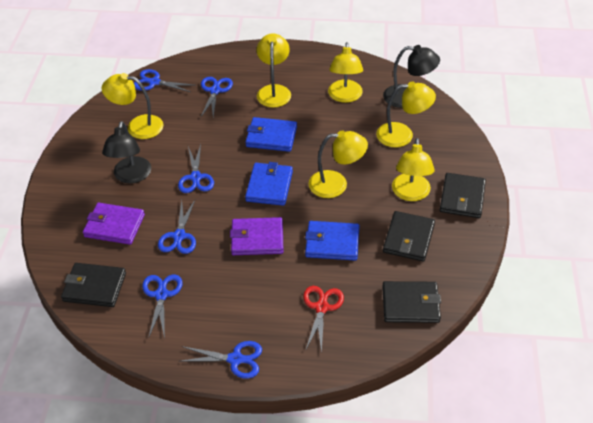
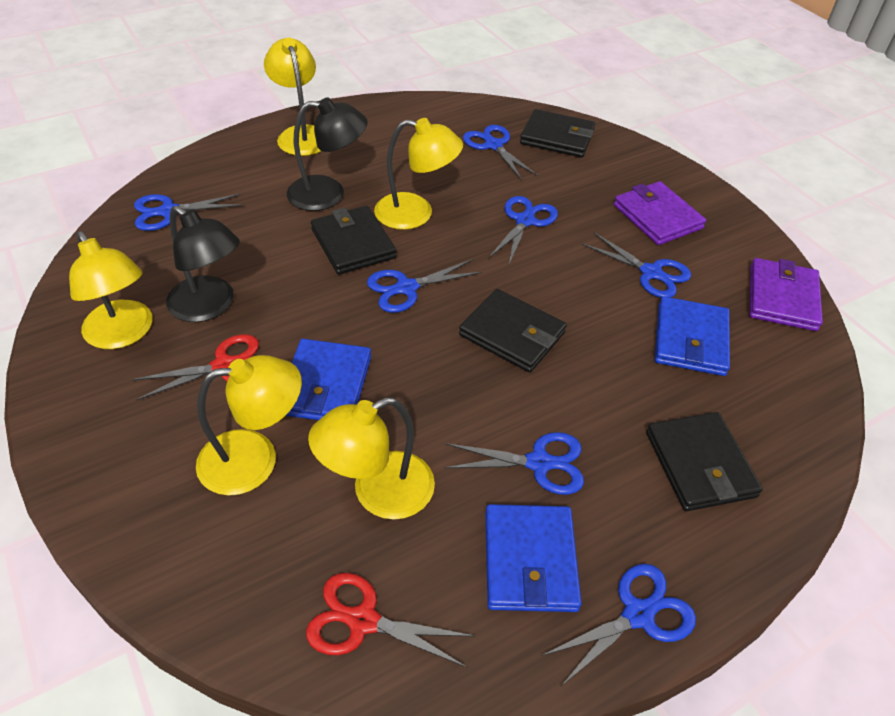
blue scissors: [134,69,193,92] [142,274,182,339] [158,200,196,254] [178,144,214,193] [181,341,262,379] [201,77,233,118] = 6 -> [134,193,243,231] [367,259,482,313] [444,432,584,495] [463,125,538,180] [488,196,558,265] [541,564,696,686] [582,232,691,298] = 7
red scissors: [303,286,344,354] = 1 -> [131,334,259,401] [306,573,475,667] = 2
yellow lamp: [101,73,164,139] [257,33,291,108] [309,131,368,198] [328,42,363,103] [376,82,436,148] [392,138,435,201] = 6 -> [69,231,153,349] [196,355,302,496] [264,38,321,156] [308,397,435,520] [374,118,463,230] = 5

